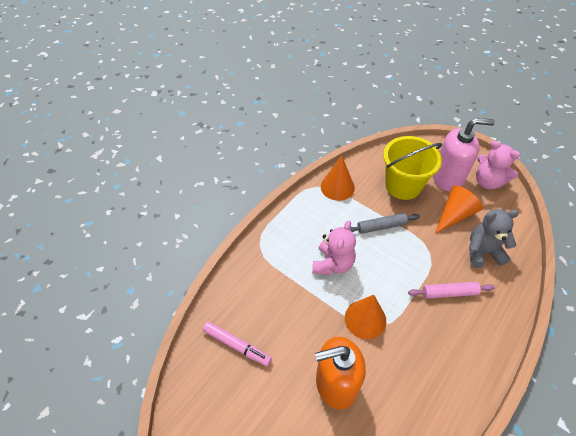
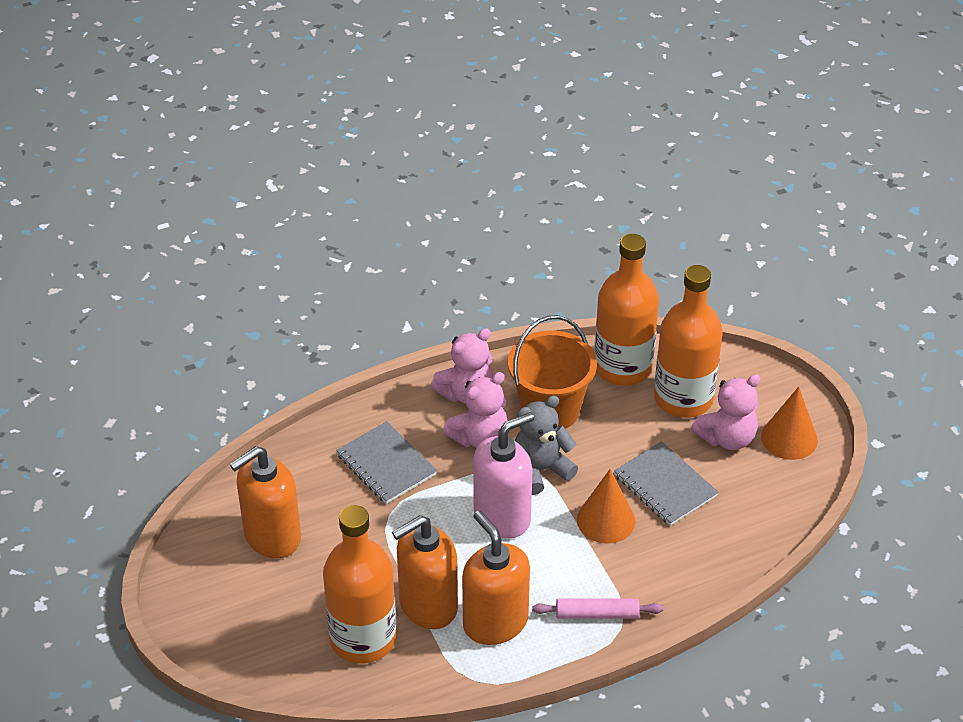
grey notebook: none = 0 -> [336,421,437,504] [614,441,719,526] = 2
grey rolling pin: [350,213,420,234] = 1 -> none = 0
orange bottle: none = 0 -> [323,505,397,664] [594,234,659,386] [654,265,723,418] = 3
orange bucket: none = 0 -> [508,315,597,429] = 1
orange cone: [321,156,355,201] [345,295,386,339] [435,185,483,234] = 3 -> [577,469,635,543] [761,387,818,460] = 2
orange soap dispenser: [315,337,366,410] = 1 -> [229,446,301,558] [392,515,458,629] [462,510,530,645] = 3
pink marker: [202,321,272,366] = 1 -> none = 0
pink teddy bear: [312,220,356,275] [476,141,520,189] = 2 -> [431,328,493,404] [443,372,508,448] [691,374,761,450] = 3
yellow bucket: [383,136,442,200] = 1 -> none = 0

